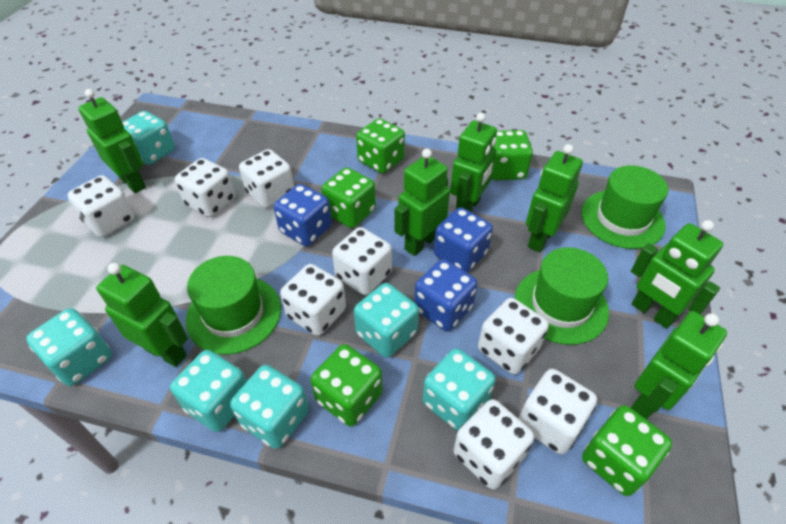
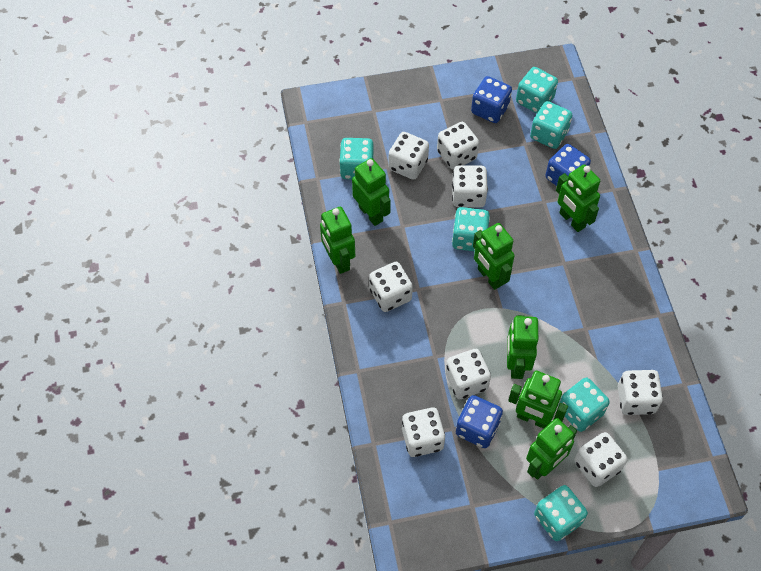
green dice: [311,344,382,427] [321,167,376,228] [356,118,405,174] [492,130,533,180] [582,405,672,496] = 5 -> none = 0
green hat: [185,256,281,355] [515,247,609,345] [581,166,668,249] = 3 -> none = 0

